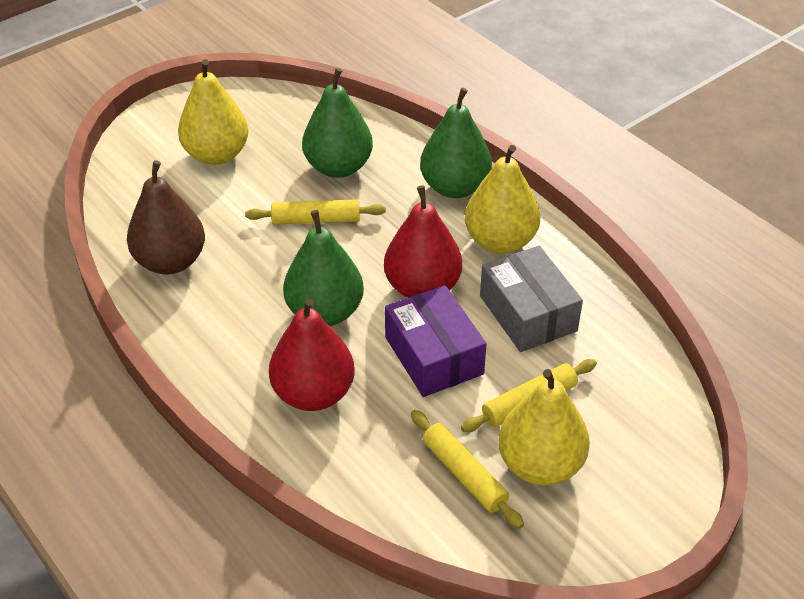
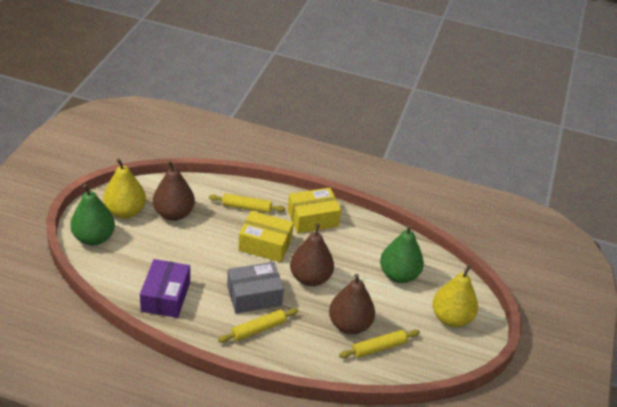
brown pear: [127,160,205,274] = 1 -> [153,160,195,221] [290,223,334,286] [329,274,375,334] = 3
green pear: [283,210,364,326] [302,68,373,178] [420,88,492,198] = 3 -> [70,184,115,246] [380,225,424,283] = 2
red pear: [269,298,355,411] [384,185,462,298] = 2 -> none = 0
yellow box: none = 0 -> [238,211,294,262] [288,188,341,233] = 2
yellow pear: [178,59,249,165] [465,145,540,254] [498,369,590,485] = 3 -> [103,158,146,219] [432,265,478,327] = 2

